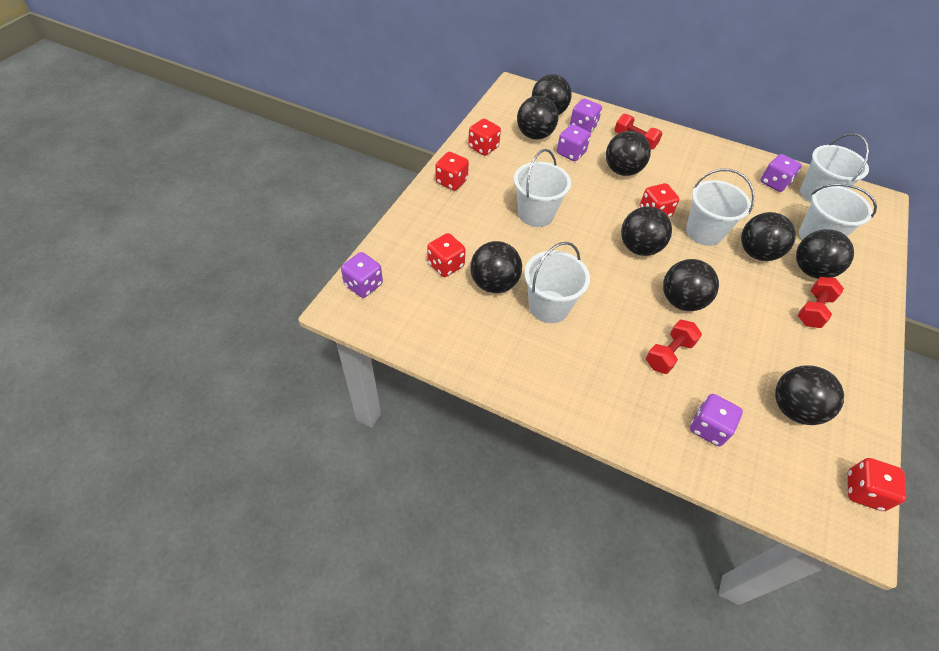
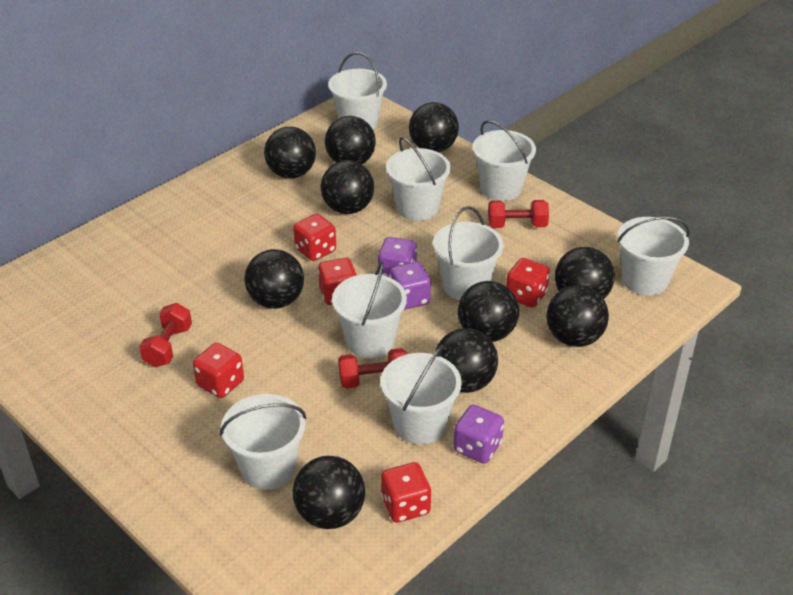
black ball: [470,241,522,293] [517,96,558,140] [532,74,572,115] [606,131,651,176] [621,207,672,256] [663,259,719,311] [741,212,796,261] [775,365,844,425] [796,229,854,279] = 9 -> [245,249,304,309] [264,127,316,179] [293,456,365,529] [321,160,374,214] [325,116,376,164] [409,102,459,152] [435,328,498,393] [458,281,519,342] [546,285,609,347] [555,247,615,299] = 10
purple dice: [341,252,383,298] [557,124,591,161] [570,99,602,132] [690,394,743,446] [761,154,802,192] = 5 -> [378,237,417,277] [389,262,431,310] [453,405,504,463] = 3
white bucket: [514,149,571,227] [524,242,590,323] [686,169,755,246] [799,183,877,240] [800,133,869,203] = 5 -> [220,394,306,490] [328,52,387,130] [332,262,407,358] [380,345,462,445] [386,137,451,221] [433,206,504,300] [472,120,536,201] [617,216,690,296] = 8

